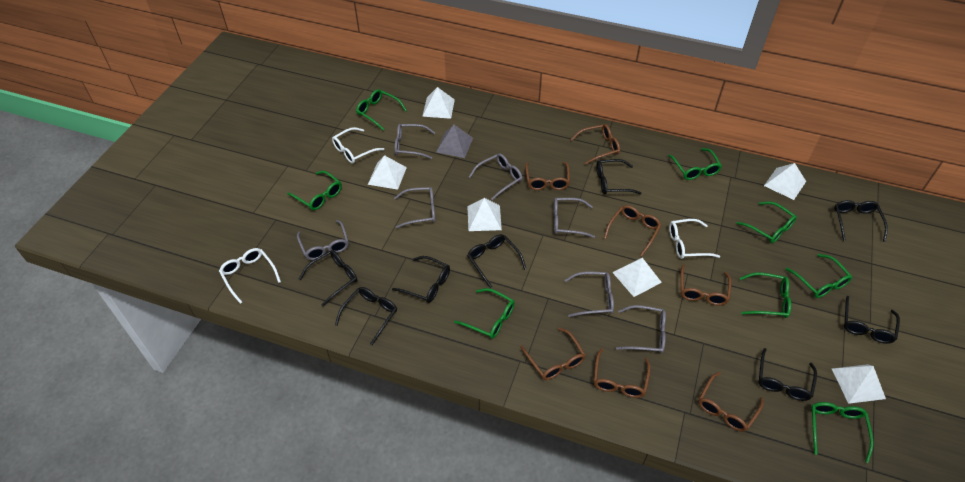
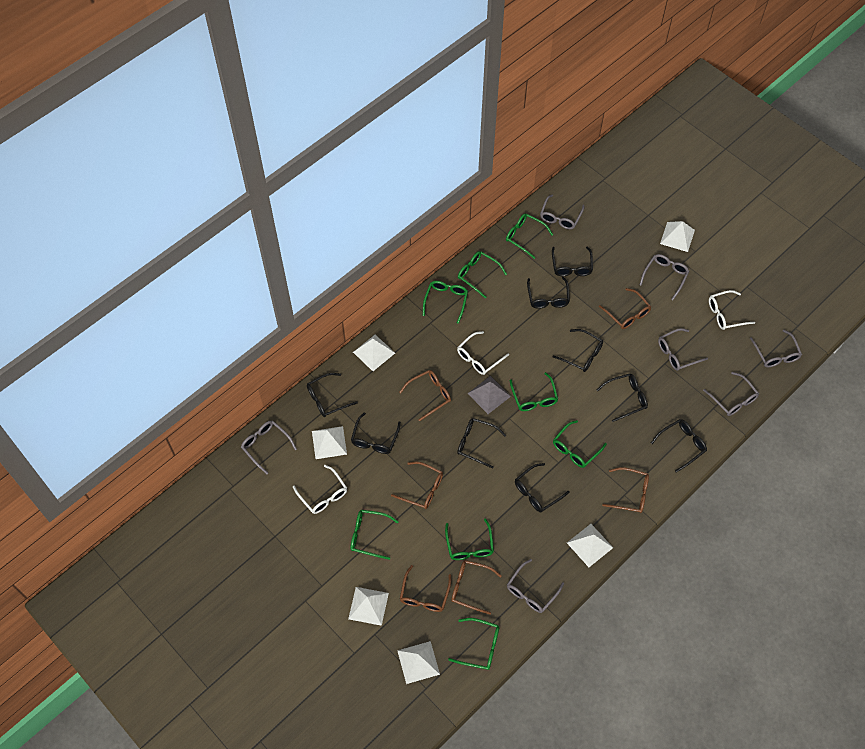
black glasses: [299,250,357,306] [335,287,397,345] [392,256,450,303] [467,234,526,288] [596,159,642,194] [758,348,817,401] [834,200,888,242] [844,296,900,344] = 8 -> [307,373,358,417] [351,412,401,454] [457,418,506,469] [515,463,570,512] [527,277,570,309] [552,246,593,276] [552,329,603,372] [597,373,648,422] [651,419,707,473] = 9
brown glasses: [520,328,586,380] [525,162,570,190] [571,124,620,165] [594,348,651,398] [604,205,661,256] [681,264,731,306] [698,372,764,432] = 7 -> [391,462,443,509] [399,370,451,421] [400,565,451,612] [451,560,502,615] [599,288,651,329] [602,467,649,513] = 6

